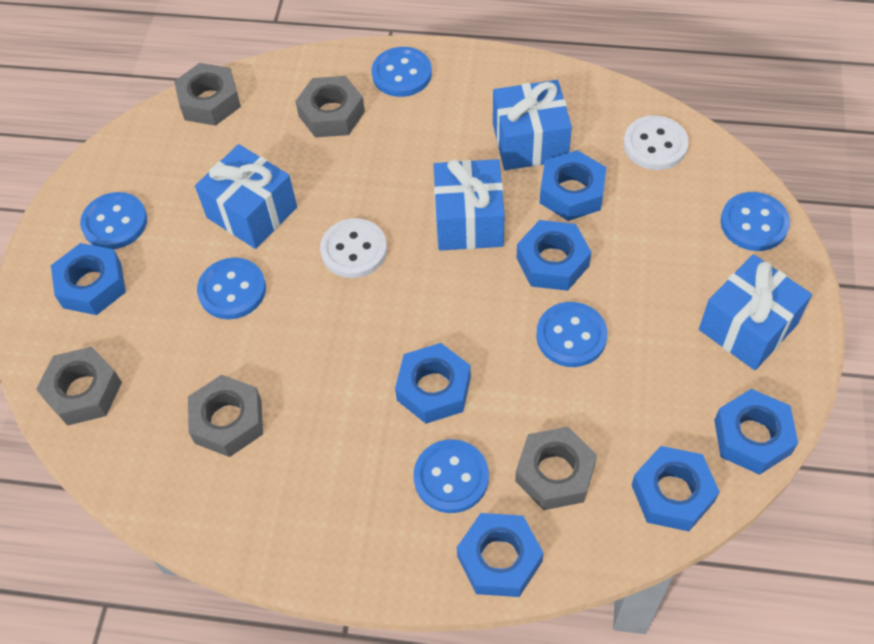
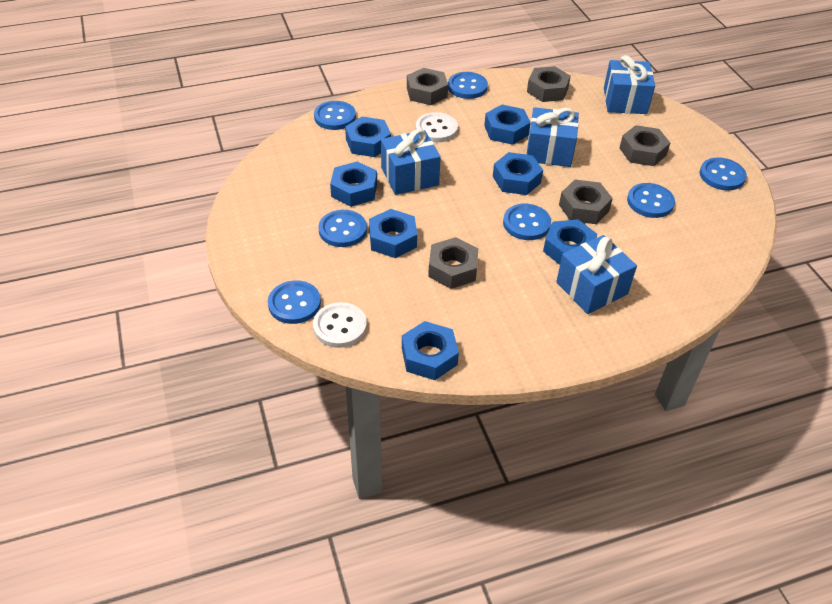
blue button: [80,192,147,249] [197,258,266,319] [372,47,432,97] [414,439,489,513] [536,302,607,367] [720,192,790,251] = 6 -> [268,280,321,324] [314,101,356,130] [318,210,367,247] [448,72,488,99] [503,204,551,240] [627,183,675,218] [700,157,747,191] = 7

